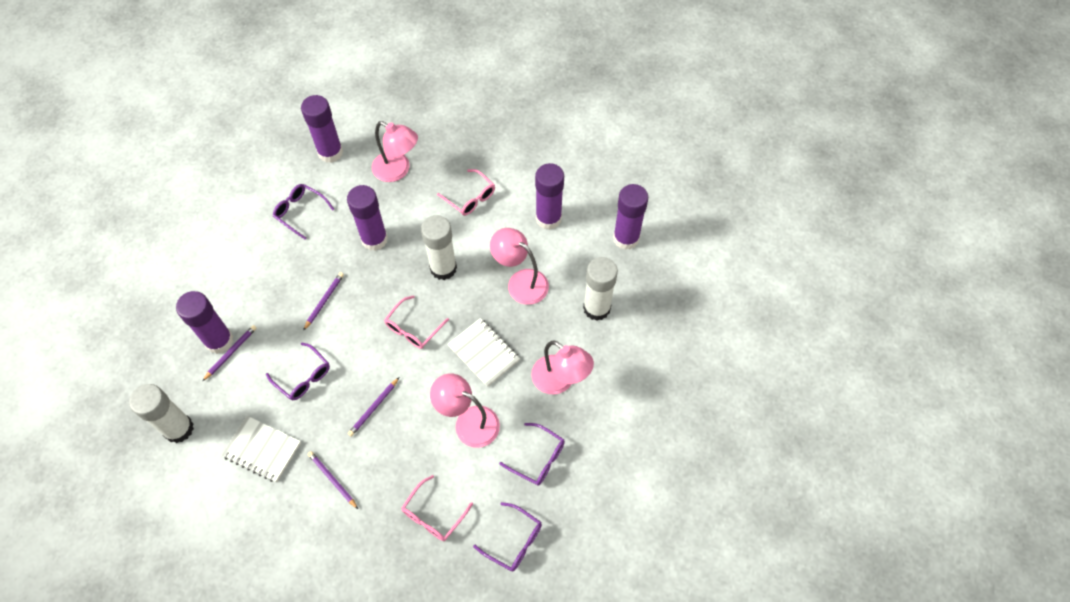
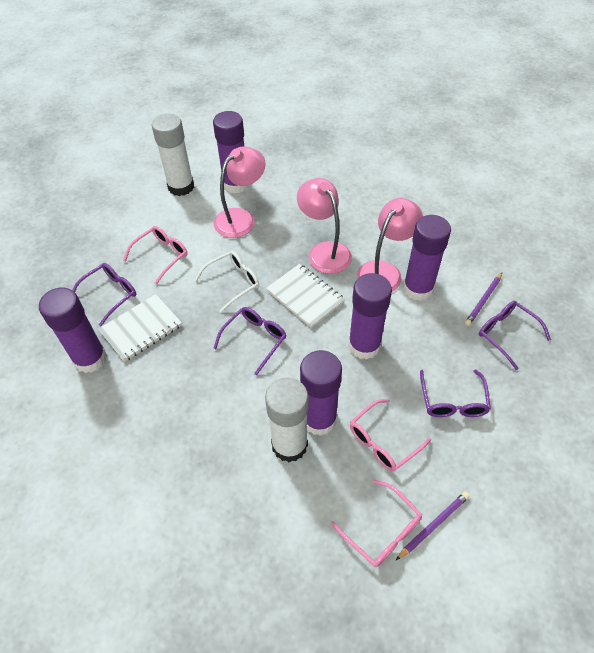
pink lamp: [372,121,418,182] [430,374,500,448] [490,228,549,305] [531,340,594,394] = 4 -> [214,146,266,238] [297,178,352,274] [357,198,423,292] = 3
purple pencil: [202,325,257,381] [303,272,344,331] [308,451,358,509] [348,377,399,437] = 4 -> [396,492,470,560] [465,273,502,326] = 2
white glasses: none = 0 -> [194,251,259,313] = 1
white glue stick: [129,384,194,443] [421,215,457,280] [583,257,618,321] = 3 -> [152,114,194,196] [265,378,309,462] = 2

